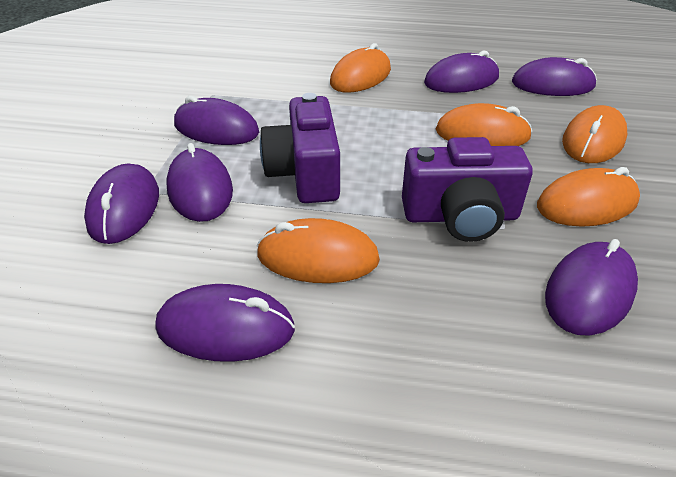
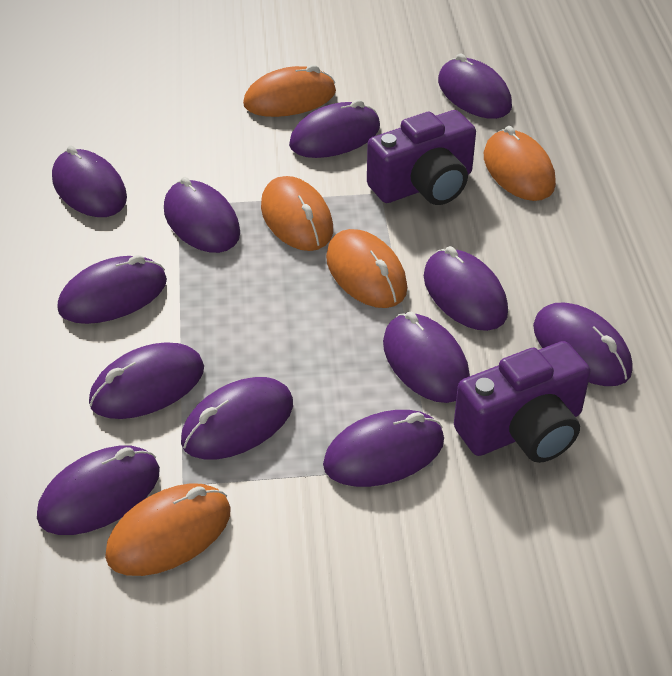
purple mouse: [84,163,159,244] [155,284,295,362] [166,143,233,222] [174,96,259,145] [424,50,499,93] [512,57,597,96] [545,239,638,336] = 7 -> [37,446,160,535] [52,146,127,217] [57,255,167,324] [89,343,204,419] [164,177,240,253] [181,377,293,459] [289,100,380,158] [323,410,444,487] [383,312,470,403] [424,246,508,331] [438,53,512,119] [533,303,633,386] = 12

